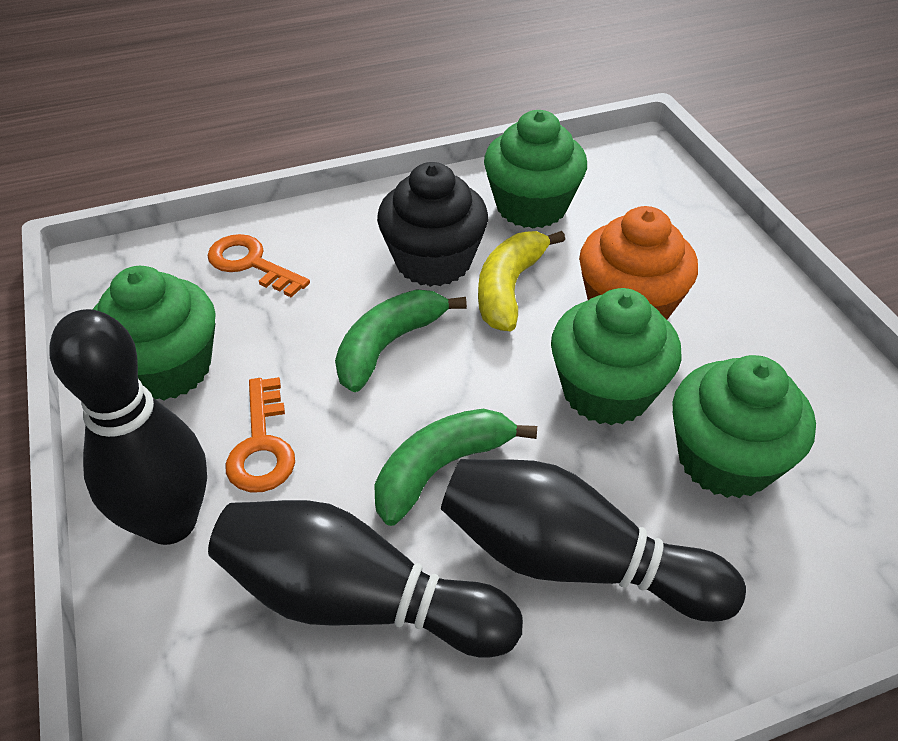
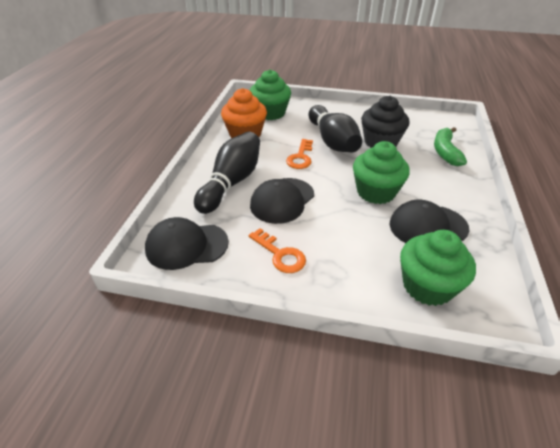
black bowling pin: [50,309,207,545] [208,500,523,658] [441,459,746,622] = 3 -> [194,132,260,214] [309,105,362,152] = 2
black cap: none = 0 -> [145,217,229,270] [250,178,314,224] [390,200,469,243] = 3
green banana: [335,289,467,392] [374,409,537,526] = 2 -> [434,127,467,166] = 1
green cupcake: [92,266,216,401] [484,110,587,229] [551,288,682,425] [672,355,816,498] = 4 -> [250,69,291,120] [353,141,410,204] [400,230,476,306] = 3
yellow banana: [478,231,565,331] = 1 -> none = 0

